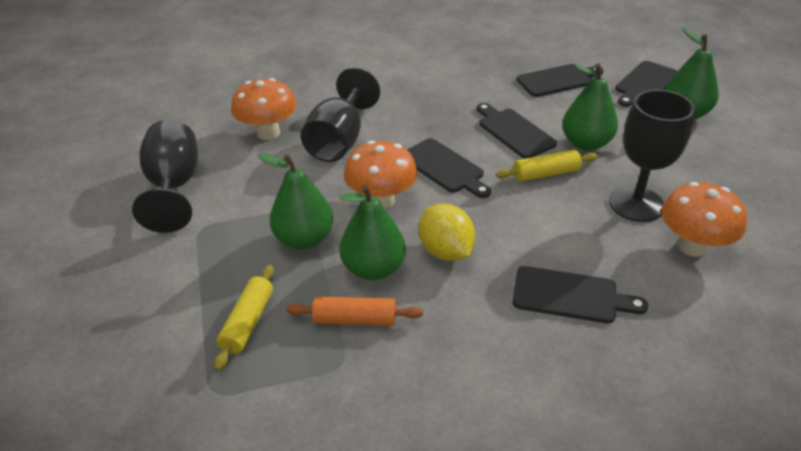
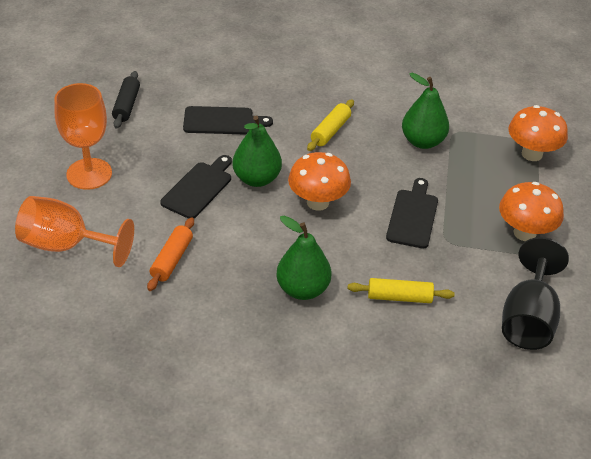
black cutting board: [407,138,491,198] [477,103,557,159] [512,266,648,323] [517,64,604,97] [615,61,677,107] = 5 -> [160,155,232,219] [183,106,273,135] [386,178,438,249] = 3
black goblet: [132,120,198,233] [301,67,380,162] [609,90,695,222] = 3 -> [502,237,569,350] = 1
black rolling pin: none = 0 -> [112,71,140,129] = 1
green pear: [258,153,333,250] [340,184,406,280] [562,63,618,151] [665,28,719,120] = 4 -> [232,116,282,187] [276,216,331,300] [402,73,449,149] = 3
orange goblet: none = 0 -> [15,196,134,267] [54,83,112,190] = 2
yellow lemon: [418,204,475,261] = 1 -> none = 0

